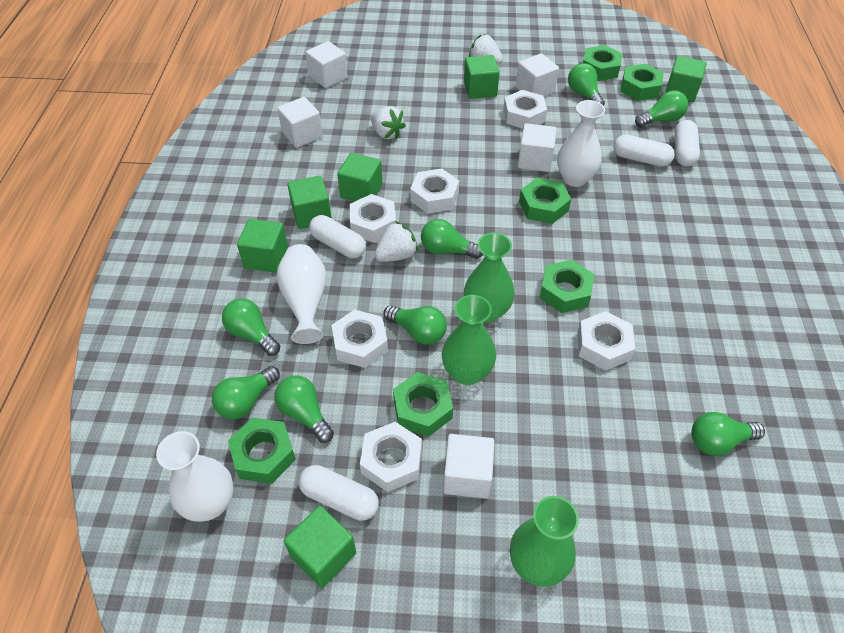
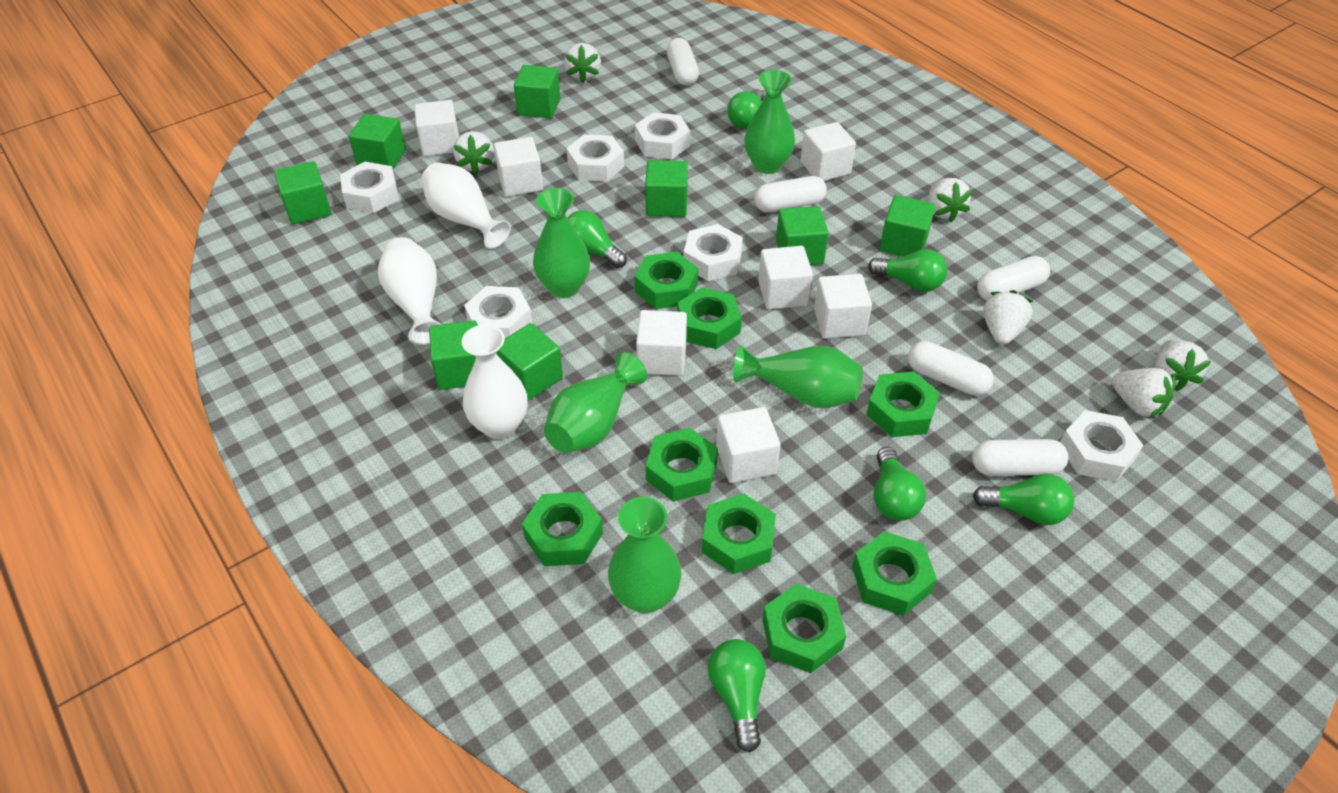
green cube: [237,219,288,273] [284,506,356,588] [287,176,332,229] [337,153,383,201] [464,55,500,99] [665,56,707,102] = 6 -> [274,161,331,224] [348,114,406,169] [429,320,478,390] [496,323,563,401] [514,65,560,118] [645,160,688,217] [776,206,829,265] [880,195,935,256] = 8
green light bulb: [212,366,280,419] [222,298,280,356] [275,376,334,443] [383,305,447,345] [421,219,484,259] [568,63,605,106] [635,90,688,127] [692,412,765,456] = 8 -> [568,210,627,268] [708,639,766,752] [727,89,764,129] [868,249,947,292] [874,447,926,521] [973,473,1074,525] = 6
green nut: [228,418,296,484] [393,372,453,437] [519,177,571,224] [539,260,594,313] [583,45,622,81] [620,64,664,101] = 6 -> [522,492,603,566] [635,252,698,309] [645,428,718,502] [677,287,742,349] [702,494,776,574] [763,584,846,673] [852,531,937,616] [866,371,940,437] = 8
green vase: [442,295,496,385] [464,233,515,323] [510,496,579,587] = 3 -> [533,188,590,298] [544,352,647,453] [608,497,682,614] [733,345,863,408] [744,70,795,174] = 5
white capsule: [299,465,379,521] [309,215,366,258] [613,134,675,167] [674,120,700,167] = 4 -> [667,38,699,86] [754,176,827,212] [908,341,994,396] [972,439,1068,476] [977,256,1050,301] = 5
white cube: [277,97,323,148] [306,41,348,88] [443,434,495,499] [516,53,559,96] [518,123,557,172] = 5 -> [414,100,459,156] [494,137,543,197] [636,310,687,376] [716,407,781,483] [758,246,813,309] [801,122,856,181] [814,274,872,338] = 7
white strawberry: [371,106,406,139] [375,221,418,262] [469,34,503,65] = 3 -> [453,131,494,174] [564,43,601,83] [929,178,972,222] [983,290,1033,345] [1112,368,1175,418] [1154,339,1211,391] = 6

